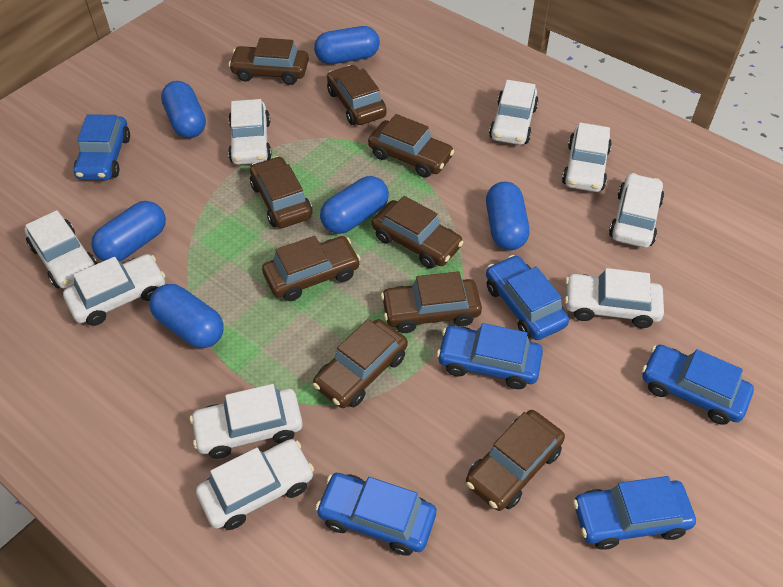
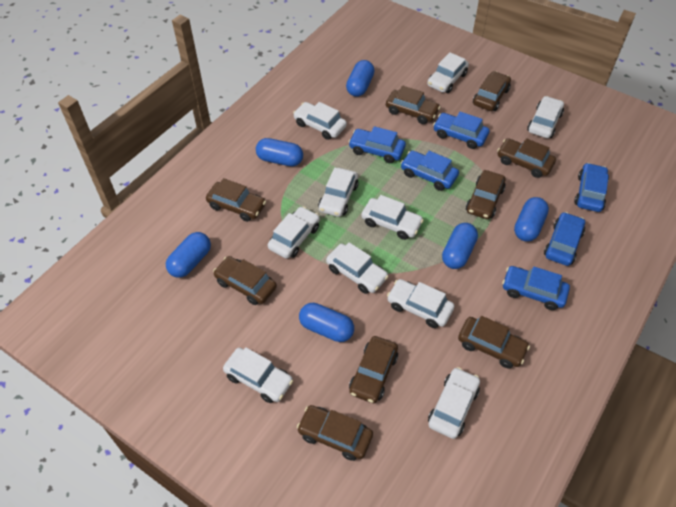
white car: [24,210,97,289] [63,254,165,326] [190,384,303,459] [196,439,314,530] [228,99,272,165] [489,80,539,145] [562,123,612,192] [565,268,664,328] [609,173,664,248] = 9 -> [223,347,293,403] [268,206,320,259] [293,102,347,140] [318,168,359,217] [326,242,389,294] [361,195,424,240] [387,279,454,328] [427,52,469,93] [428,367,480,439] [527,96,564,138] = 10

